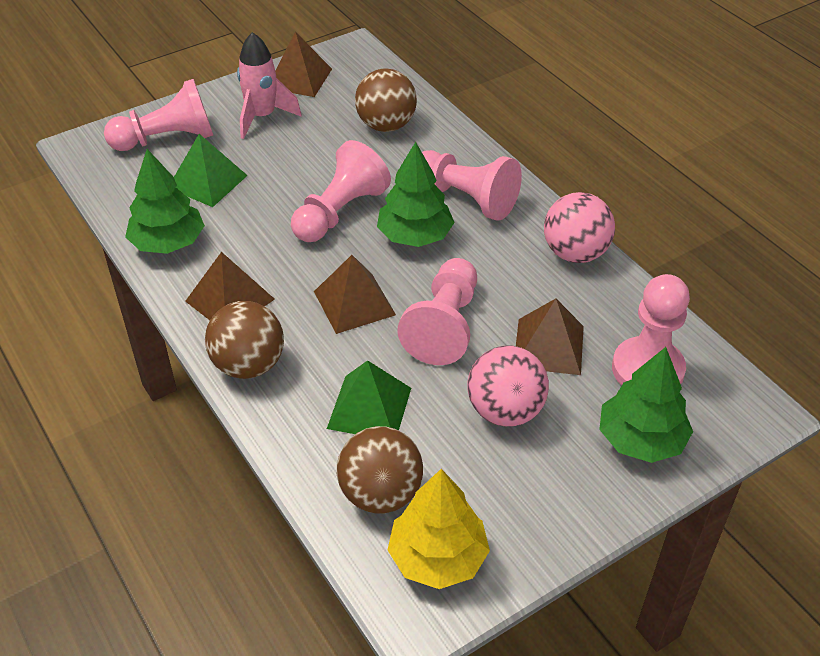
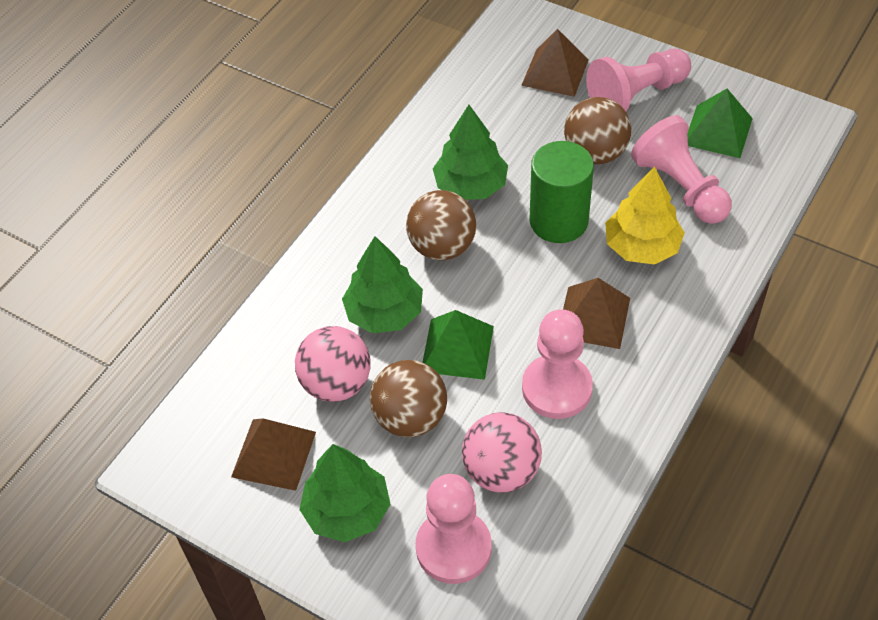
brown pyramid: [185,252,275,320] [275,32,332,97] [314,255,396,334] [516,299,584,375] = 4 -> [231,418,316,491] [521,29,589,97] [563,278,630,349] = 3
green cylinder: none = 0 -> [529,141,594,243] = 1
pink pawn: [104,79,213,151] [291,140,391,242] [397,258,477,365] [422,150,522,221] [612,274,690,385] = 5 -> [415,474,492,584] [522,309,593,419] [586,49,691,112] [631,115,732,224] = 4
pink rocket: [237,32,302,139] = 1 -> none = 0

